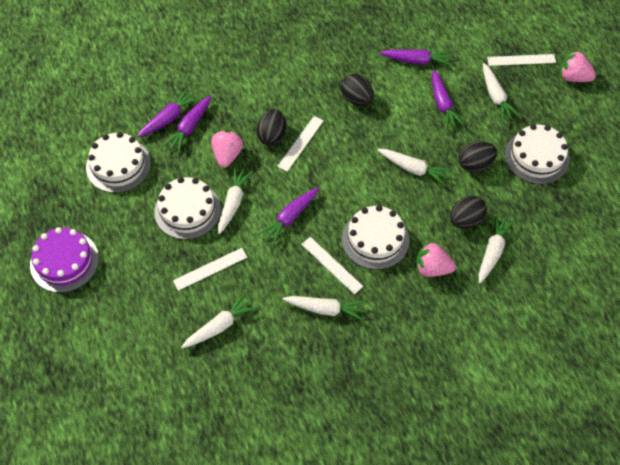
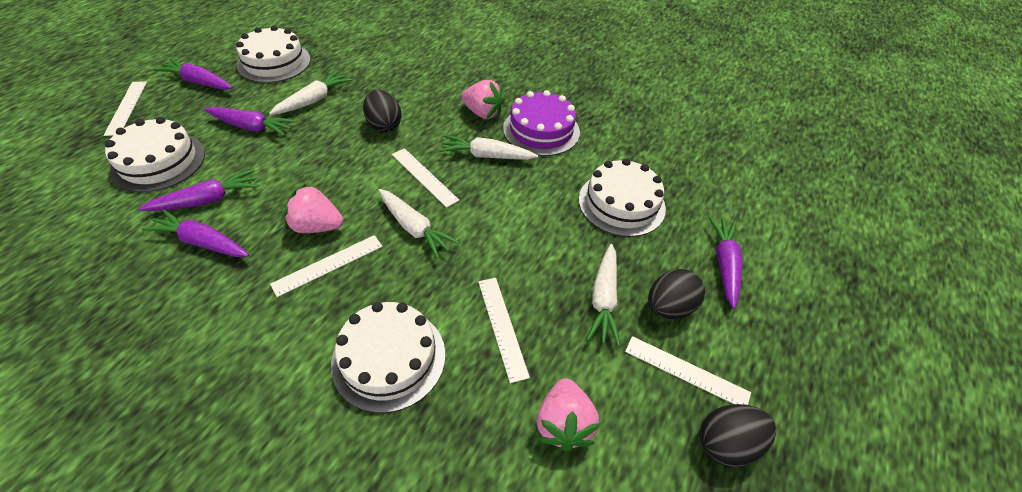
black egg: [256,109,286,146] [341,74,374,106] [450,196,487,229] [459,141,497,172] = 4 -> [363,90,402,132] [648,269,705,319] [700,404,776,467] = 3
white carrot: [181,293,257,348] [218,167,253,234] [282,296,367,321] [377,149,452,186] [479,214,515,283] [483,63,520,122] = 6 -> [269,71,352,115] [379,189,460,259] [439,135,538,160] [587,244,621,346] = 4
white ruler: [173,248,247,291] [277,116,324,172] [301,237,363,294] [487,54,556,66] = 4 -> [104,81,147,136] [270,235,383,297] [392,148,459,208] [478,278,530,383] [625,336,751,405] = 5

